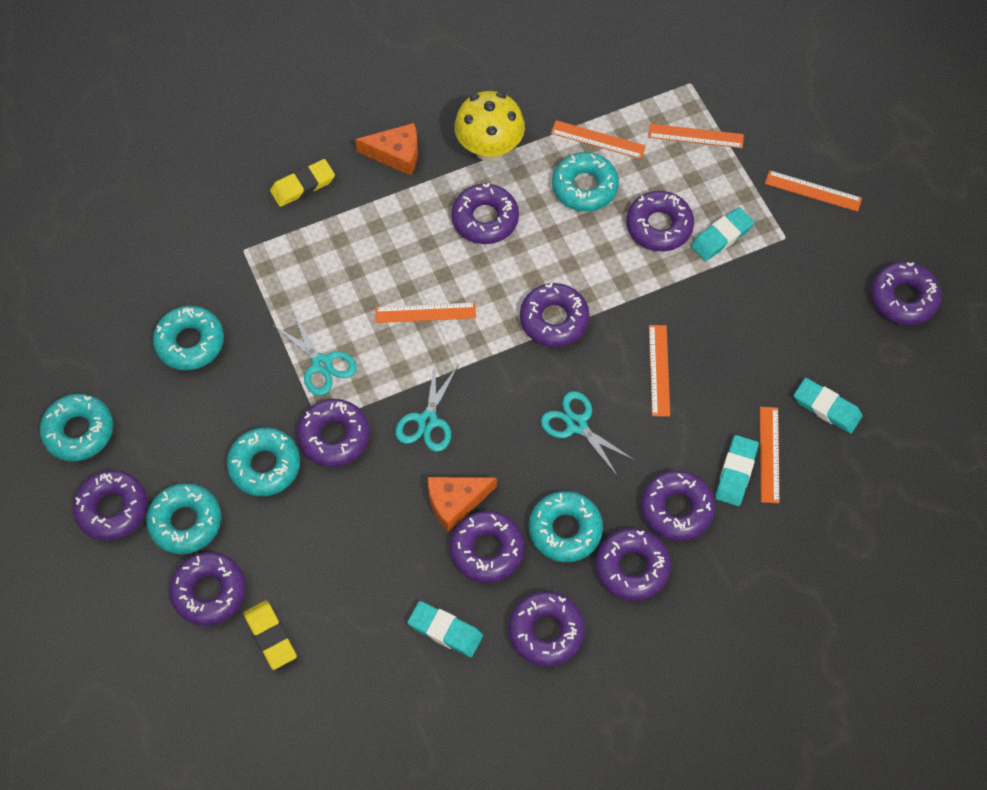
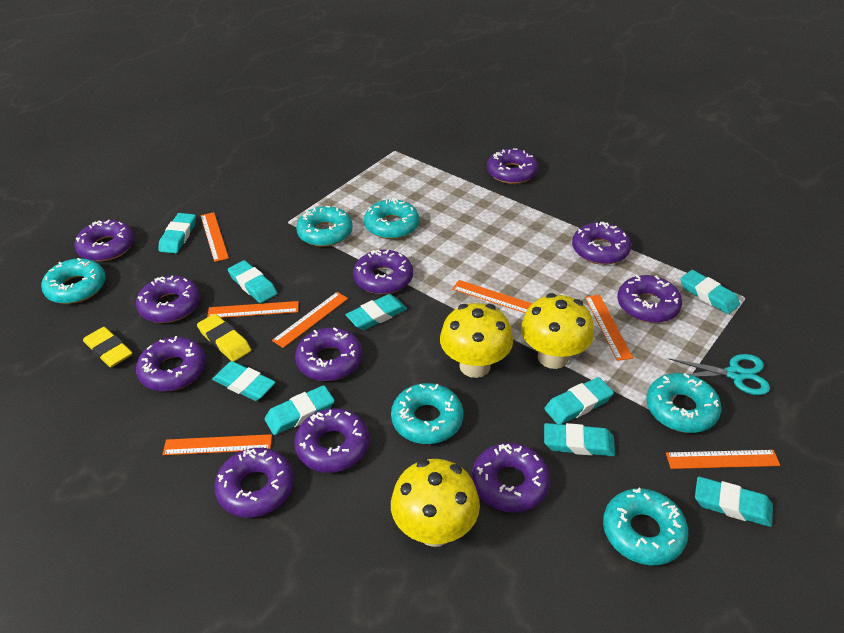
orange cheese: [355,123,418,176] [428,477,497,532] = 2 -> none = 0
orange ruler: [376,302,476,323] [551,120,646,159] [648,124,744,148] [649,325,670,417] [760,407,780,504] [765,170,862,212] = 6 -> [162,434,272,455] [201,212,229,262] [207,301,299,318] [272,292,348,348] [452,280,533,313] [585,295,633,361] [666,450,780,469] = 7
turquoise eraser: [407,601,483,657] [691,207,755,261] [715,435,759,506] [794,378,863,434] = 4 -> [158,213,196,254] [212,361,276,401] [228,260,277,303] [265,385,335,435] [346,294,407,330] [544,377,614,424] [544,423,615,456] [680,270,740,314] [695,477,773,527] = 9
turquoise scissors: [272,310,357,396] [395,361,459,452] [541,391,636,477] = 3 -> [668,354,770,395] = 1
yellow mushroom: [454,91,525,162] = 1 -> [391,459,480,547] [440,303,513,378] [521,293,594,369] = 3

